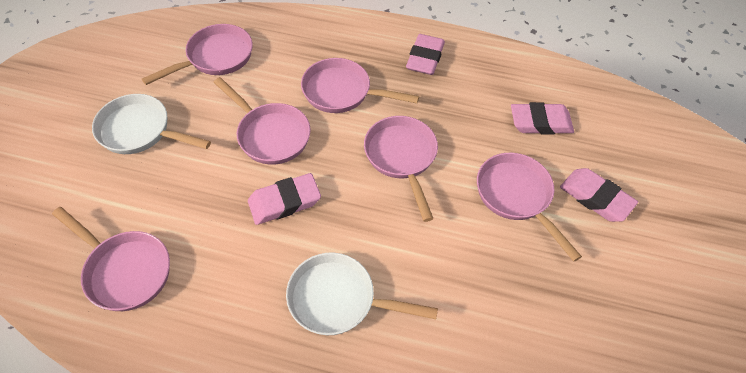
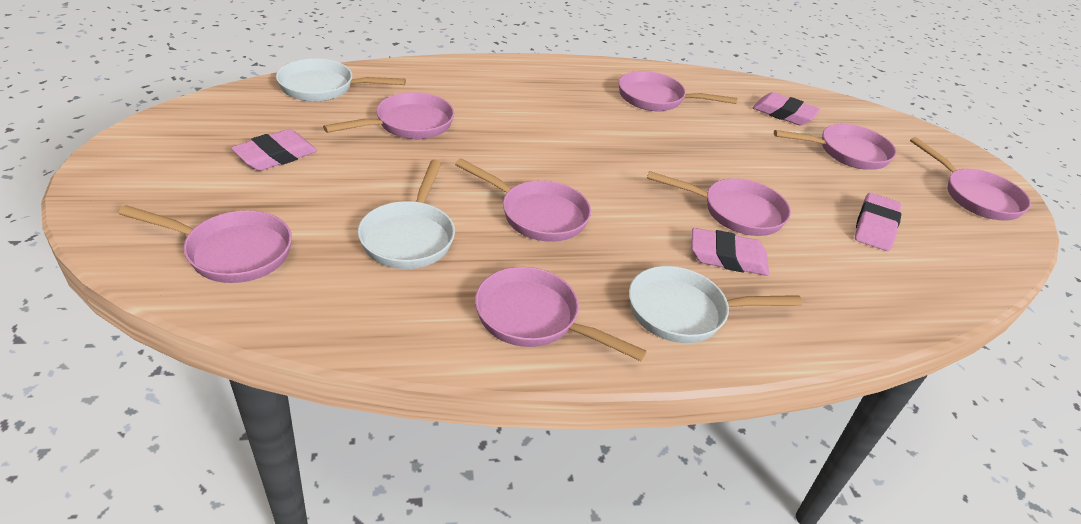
pink pan: [52,207,170,311] [142,24,253,85] [213,77,311,165] [301,58,419,113] [364,116,438,222] [477,153,582,262] = 6 -> [119,205,292,283] [323,92,454,139] [455,158,591,242] [475,267,647,361] [618,71,737,111] [647,171,791,236] [774,124,896,170] [910,137,1031,220] = 8
white pan: [92,94,211,154] [286,253,438,335] = 2 -> [276,59,406,102] [358,159,455,269] [629,266,802,343] = 3

